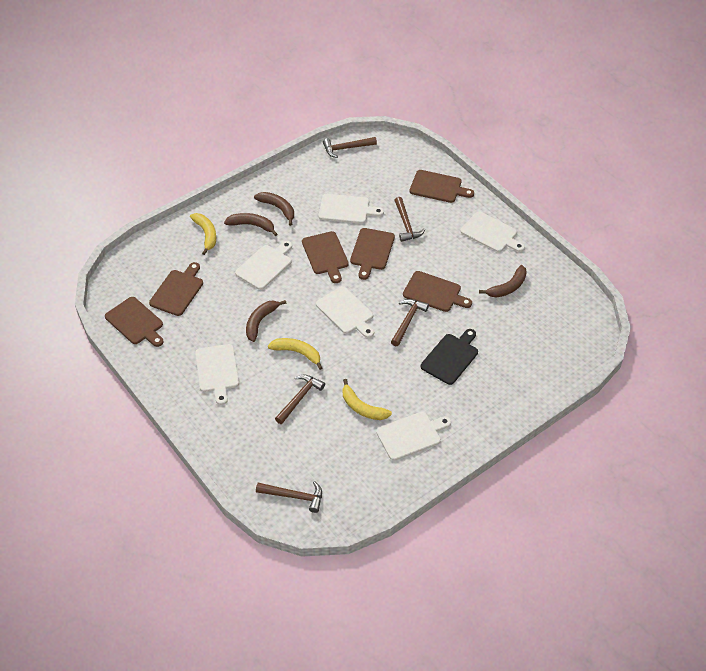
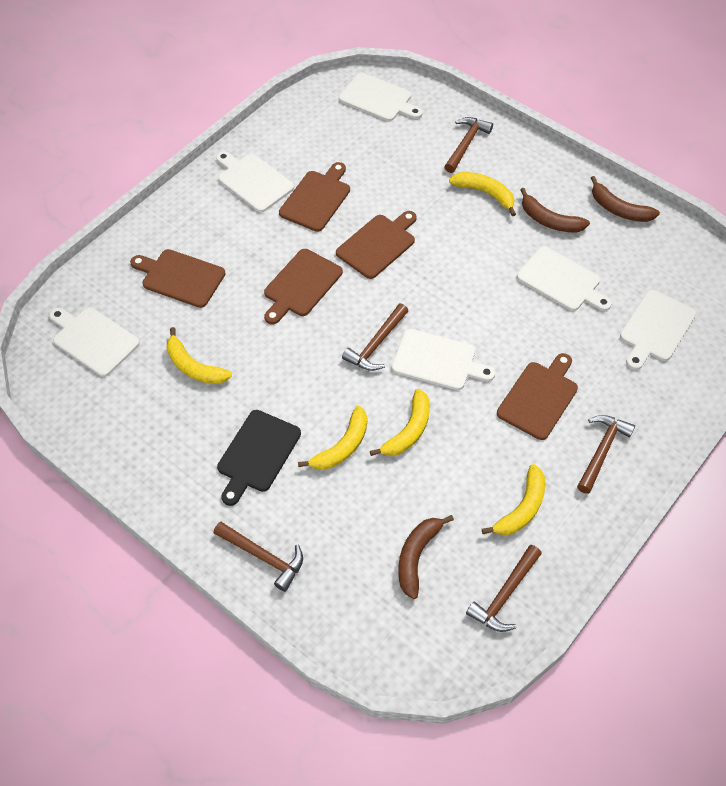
brown banana: [224,213,278,236] [246,300,286,342] [254,192,294,226] [479,265,527,298] = 4 -> [398,515,454,599] [520,188,590,233] [591,176,660,222] = 3
brown cutting board: [105,297,164,347] [149,262,203,316] [302,231,349,283] [350,228,395,280] [403,271,472,312] [409,170,474,203] = 6 -> [130,249,225,308] [264,249,343,324] [279,162,350,232] [336,211,417,279] [497,353,578,440] = 5
yellow banana: [190,213,216,255] [268,338,322,370] [342,379,392,420] = 3 -> [167,327,232,384] [298,406,367,470] [370,389,430,456] [449,172,516,216] [482,464,545,535] = 5

